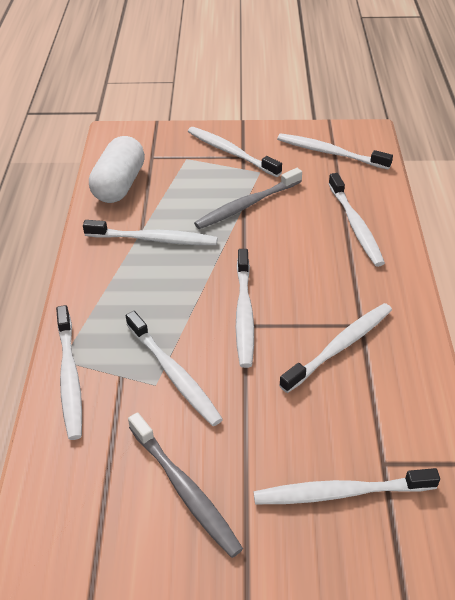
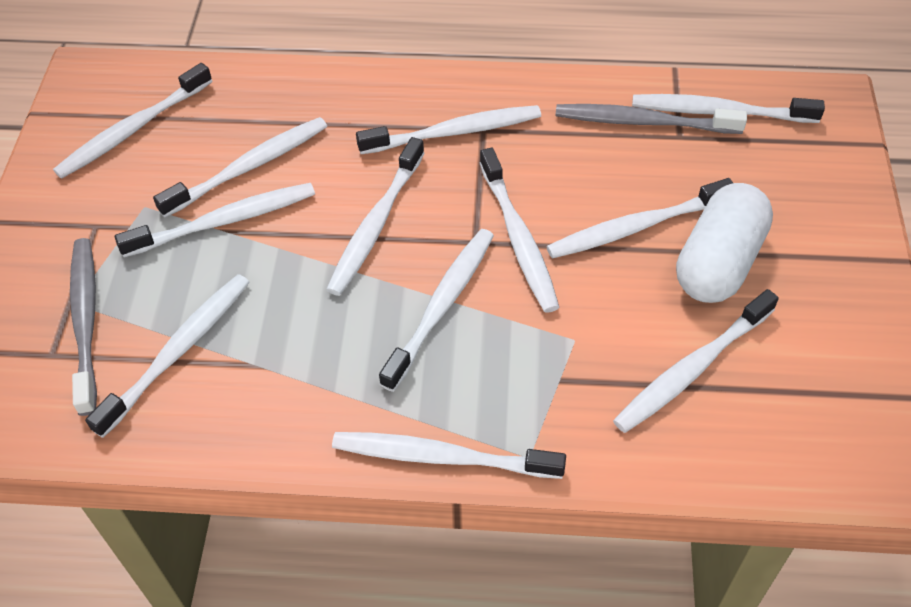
white toothbrush: [56,305,82,440] [83,220,218,245] [126,311,223,426] [188,127,282,177] [236,249,254,368] [254,468,440,504] [277,133,393,170] [279,303,392,393] [328,173,385,267] = 9 -> [53,63,212,179] [85,274,250,438] [115,183,315,257] [153,117,327,218] [326,137,424,296] [332,432,566,479] [356,105,541,154] [379,229,494,392] [480,148,559,313] [546,178,733,259] [613,289,779,433] [632,94,825,123] = 12

